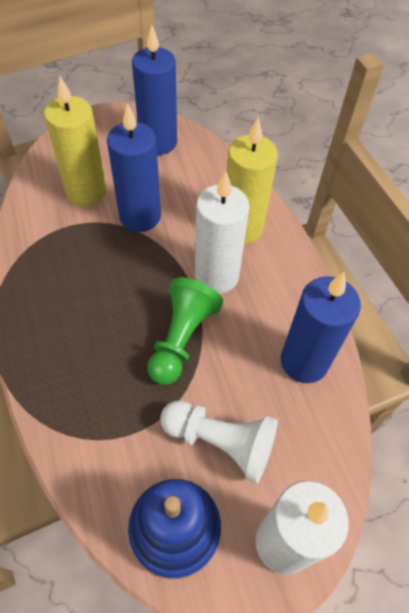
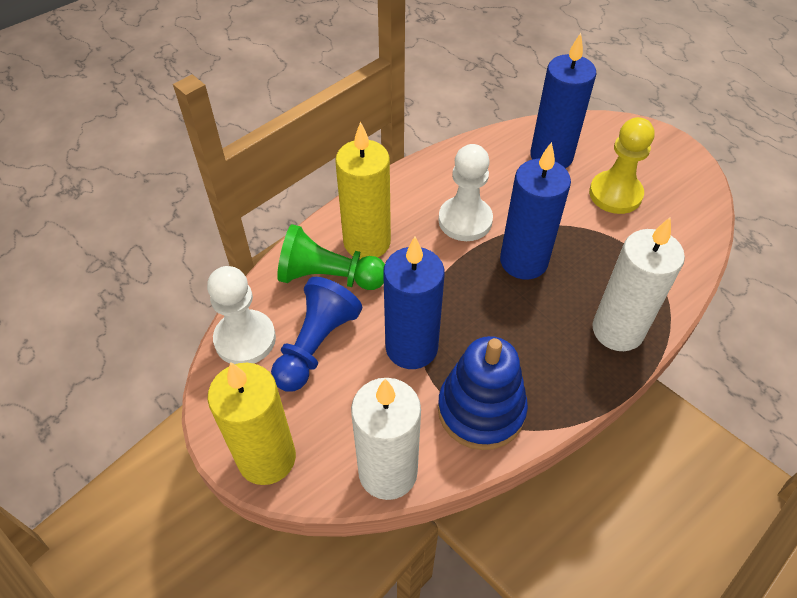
blue pawn: none = 0 -> [271,277,363,392] = 1
white pawn: [160,401,278,483] = 1 -> [207,266,276,364] [438,144,493,241] = 2
yellow pawn: none = 0 -> [589,117,654,214] = 1

